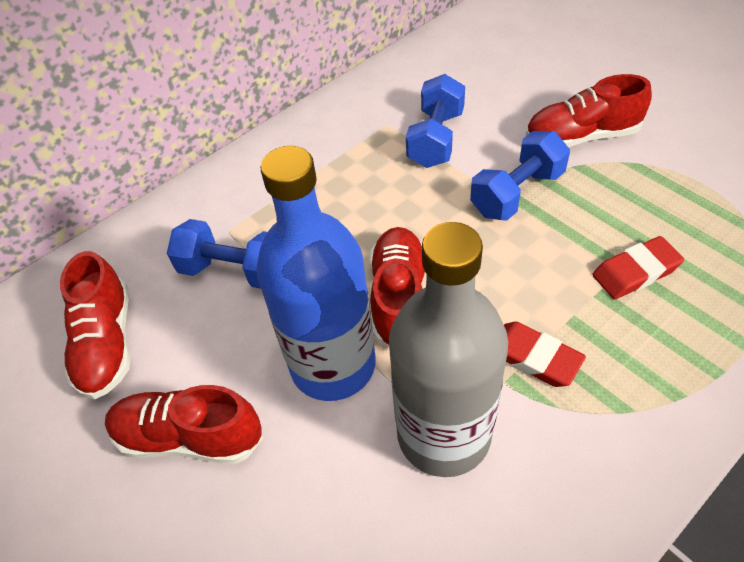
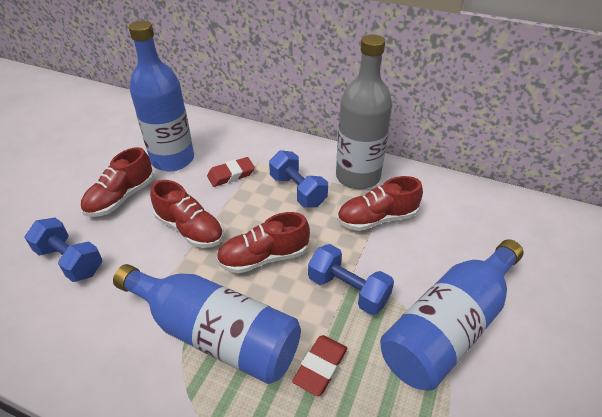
blue bottle: [256,146,375,401] = 1 -> [113,264,301,384] [129,21,194,171] [380,239,524,391] = 3

